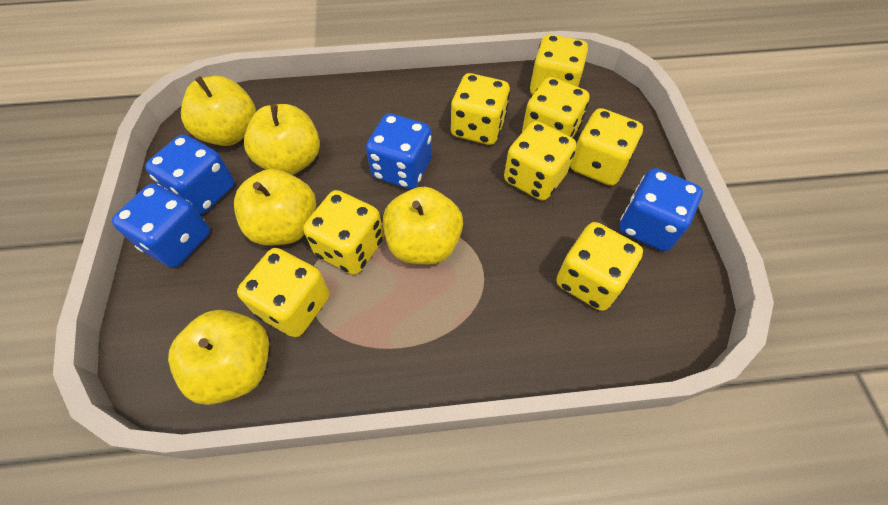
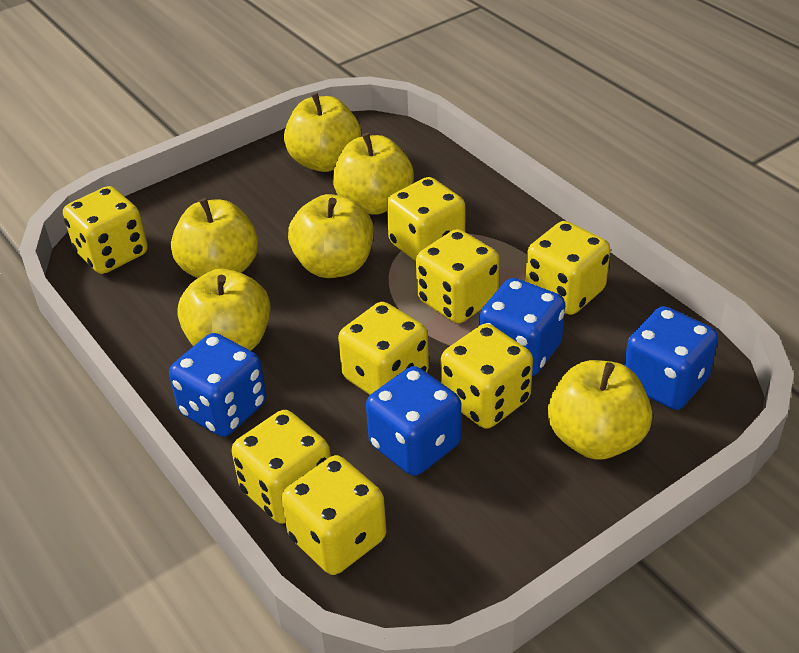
yellow apple: [168,310,269,405] [181,76,256,146] [234,169,316,245] [244,104,320,175] [383,187,463,265] = 5 -> [171,198,258,278] [177,269,271,351] [284,93,361,172] [288,194,374,278] [333,133,414,215] [548,360,652,460] = 6

